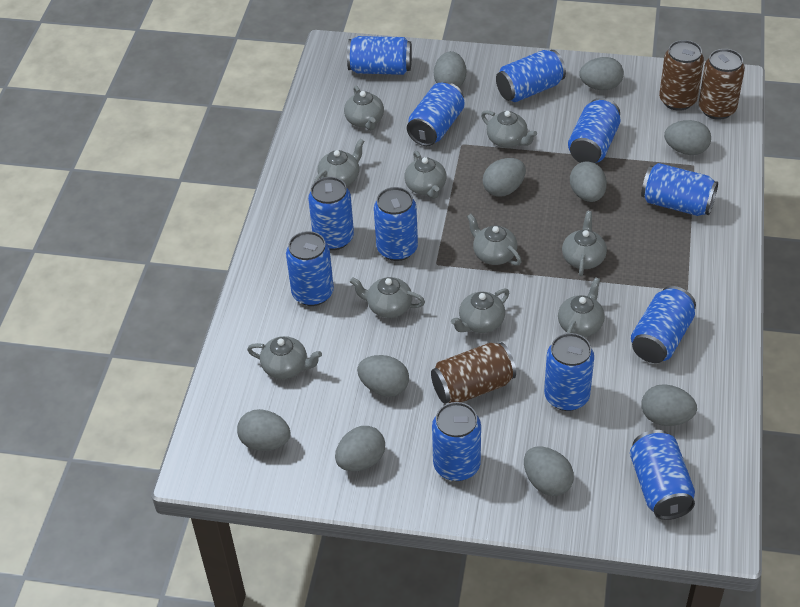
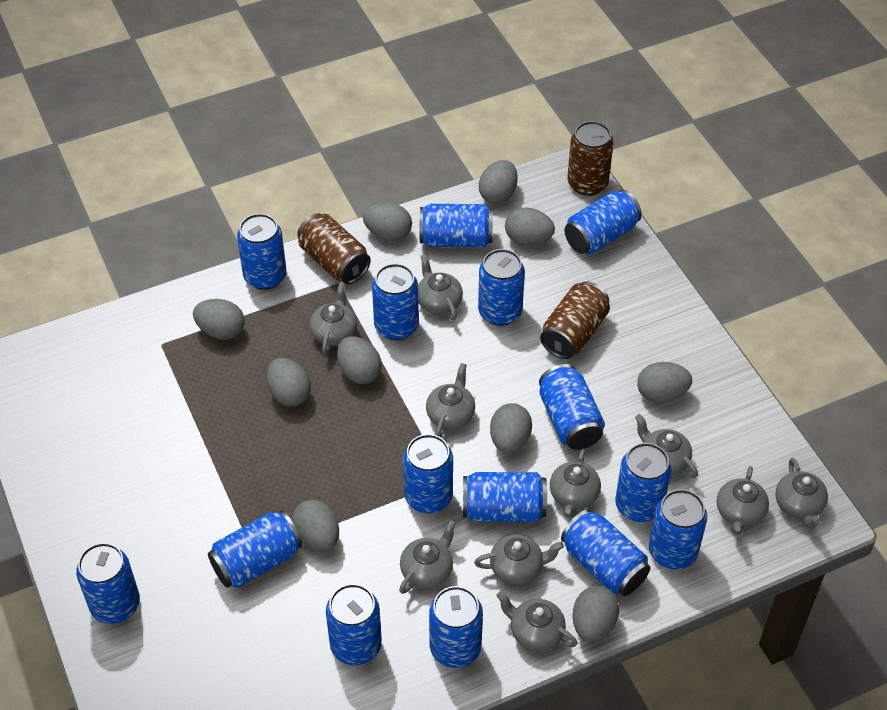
blue can: [286,231,334,306] [308,177,354,250] [347,36,412,75] [374,187,418,261] [407,82,465,146] [432,402,481,481] [496,50,566,102] [544,333,594,411] [568,98,621,163] [630,430,695,520] [631,286,696,363] [641,163,718,216] = 12 -> [76,543,140,624] [208,510,302,588] [237,213,286,290] [326,584,382,665] [372,263,419,340] [403,434,453,513] [420,204,493,247] [429,586,483,668] [463,472,547,522] [478,249,525,326] [539,364,605,450] [561,509,650,596] [564,190,642,255] [615,443,672,522] [649,489,707,569] = 15

